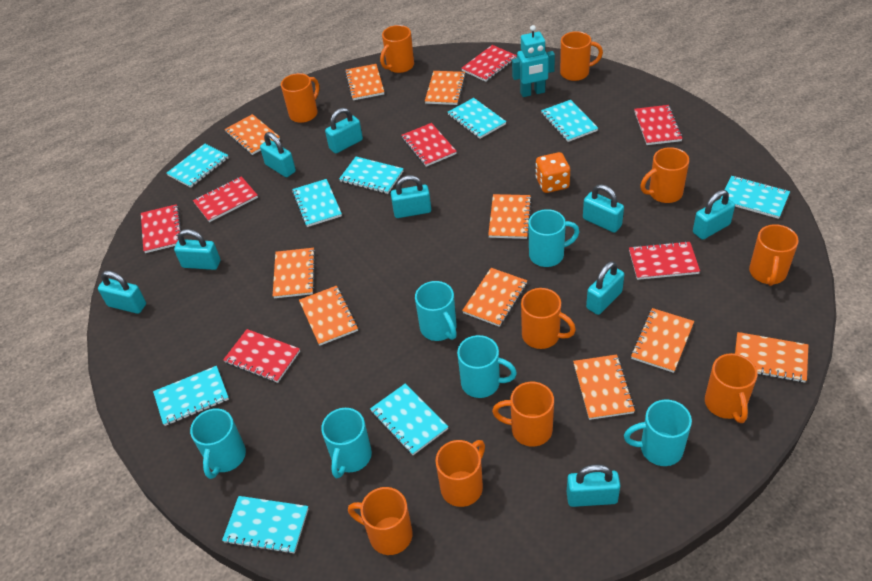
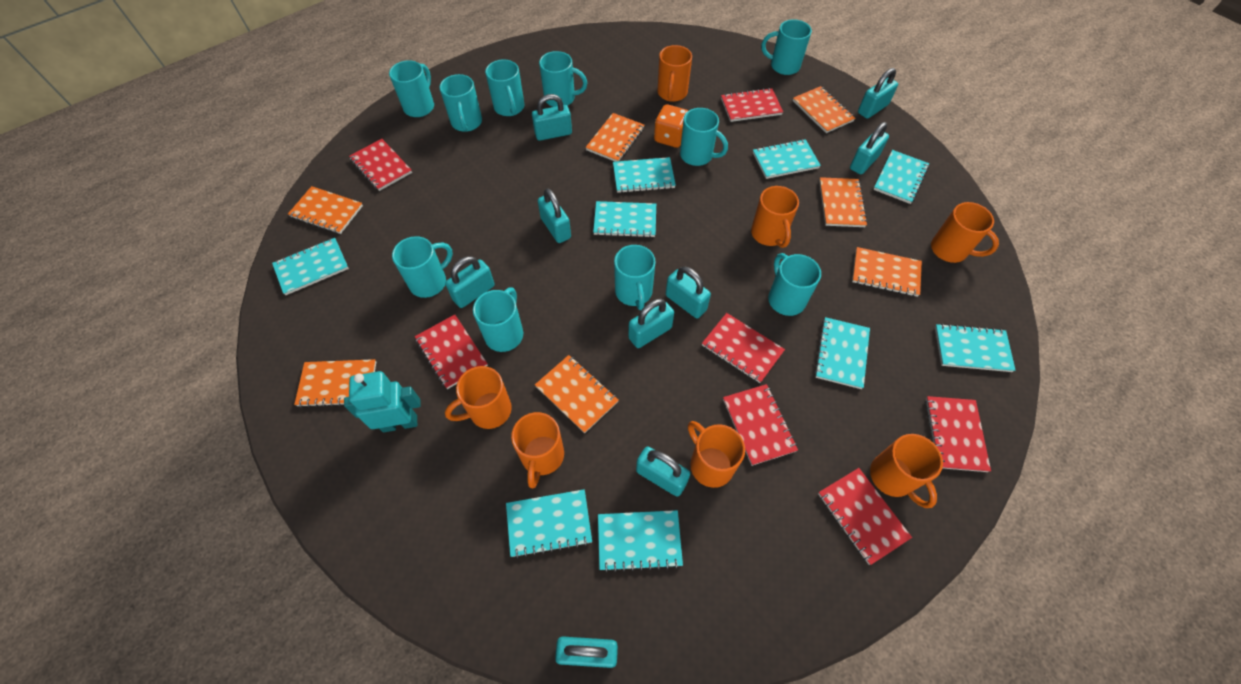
orange mug: [281,73,319,123] [348,487,413,555] [380,25,414,73] [435,440,485,507] [492,382,554,447] [521,288,576,349] [560,31,603,81] [640,147,689,203] [705,353,758,423] [749,224,799,286] = 10 -> [445,366,512,429] [511,412,564,489] [658,45,692,102] [688,421,745,488] [751,186,799,248] [870,434,943,508] [931,202,999,263] = 7
orange notebook: [225,114,280,155] [273,248,315,298] [299,286,358,346] [345,64,384,100] [425,71,466,105] [462,268,527,327] [488,194,532,239] [573,355,635,420] [631,308,694,373] [735,332,808,383] = 10 -> [288,186,363,234] [294,359,376,407] [535,355,619,433] [586,113,644,162] [793,86,855,133] [819,177,868,227] [852,247,922,297] = 7
turquoise mug: [190,408,246,479] [321,408,372,478] [415,281,457,341] [457,335,517,398] [529,209,579,267] [624,400,692,466] = 6 -> [389,60,434,117] [392,236,453,298] [439,74,482,132] [473,287,523,352] [485,60,524,116] [539,51,587,107] [614,245,656,310] [680,108,728,166] [761,19,812,75] [768,253,821,316] = 10

